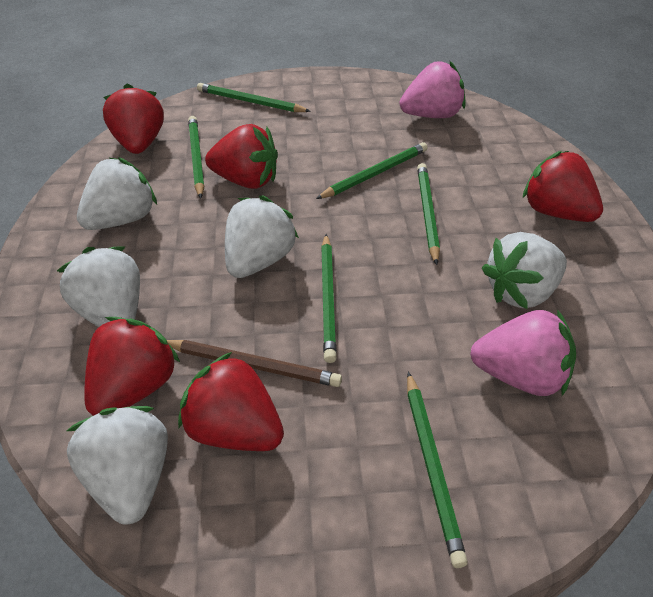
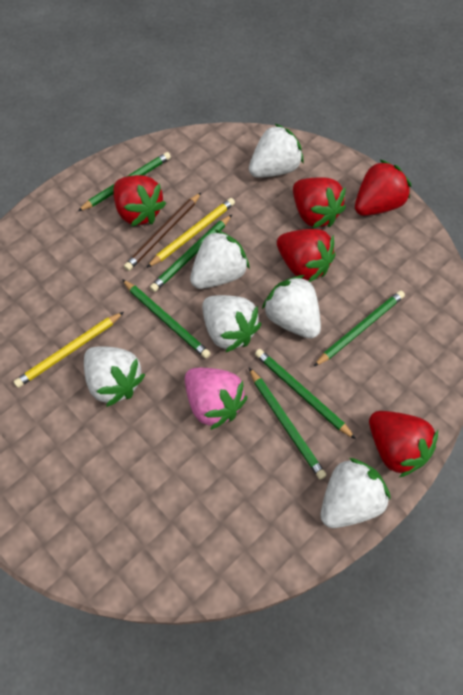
pink strawberry: [400,61,466,118] [470,310,576,396] = 2 -> [185,368,248,430] = 1
white strawberry: [57,247,140,327] [67,406,168,525] [77,157,157,230] [225,195,299,278] [482,232,567,309] = 5 -> [84,346,145,407] [190,229,250,289] [202,295,261,353] [249,123,303,178] [262,275,321,339] [321,458,391,528] = 6
yellow pencil: none = 0 -> [14,312,124,388] [146,198,235,268] = 2

